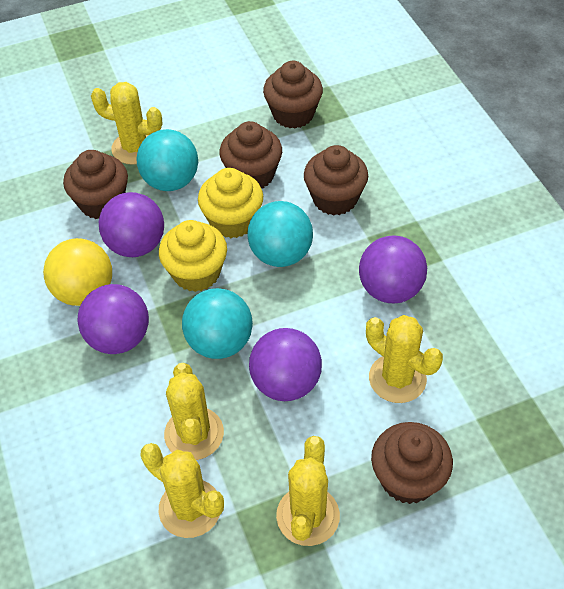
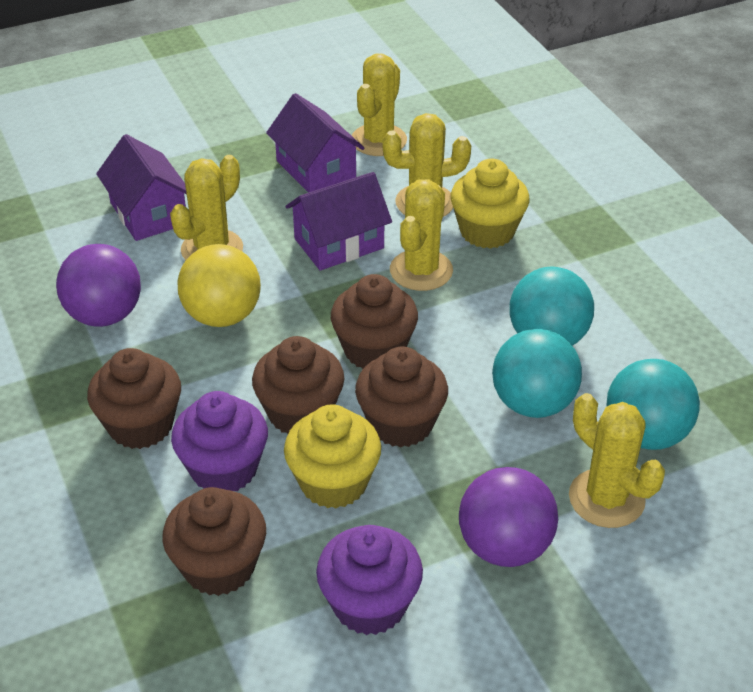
purple ball: [77,284,149,354] [99,192,164,257] [249,328,322,401] [359,235,427,303] = 4 -> [56,244,141,327] [459,467,558,567] = 2
purple cupcake: none = 0 -> [171,391,268,491] [316,525,423,635] = 2
purple house: none = 0 -> [96,134,186,241] [266,93,364,193] [285,172,392,271] = 3

